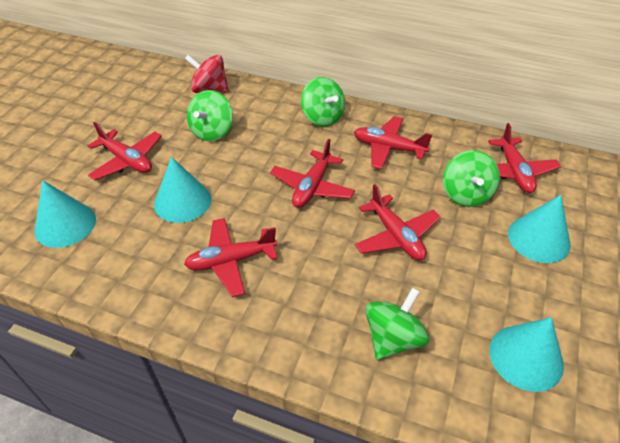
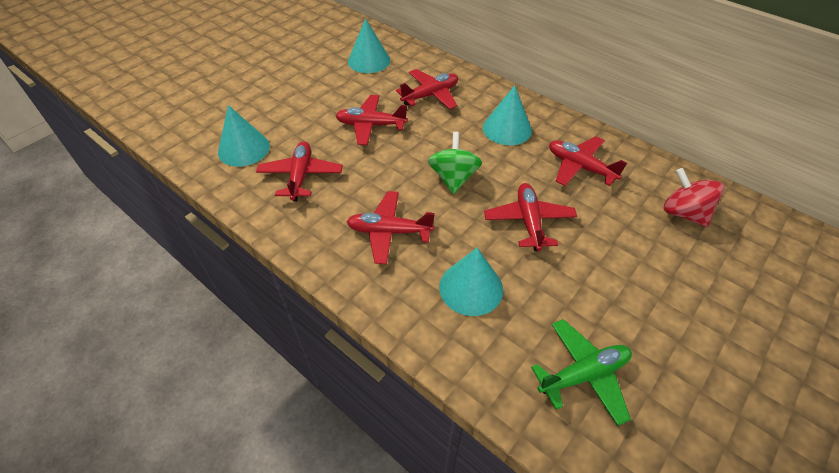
green plane: none = 0 -> [531,319,632,426] = 1
green spinning top: [187,90,233,141] [301,77,345,127] [365,287,429,360] [443,150,500,207] = 4 -> [428,132,482,194] = 1

